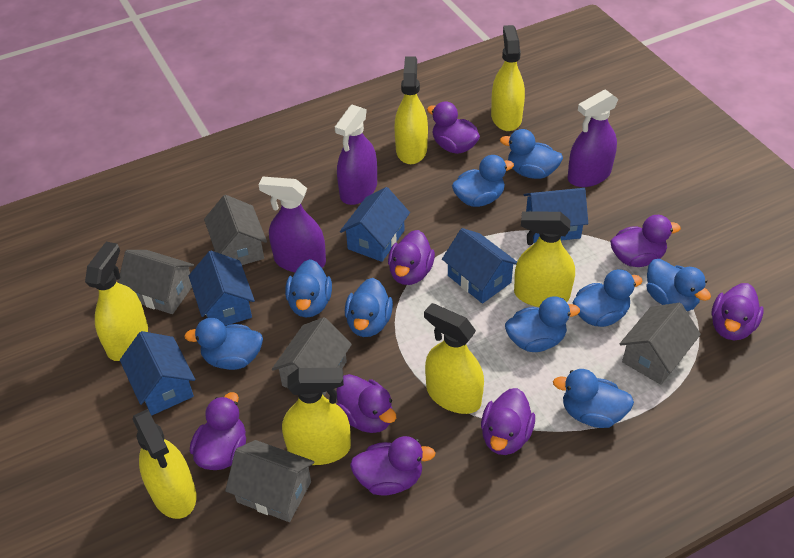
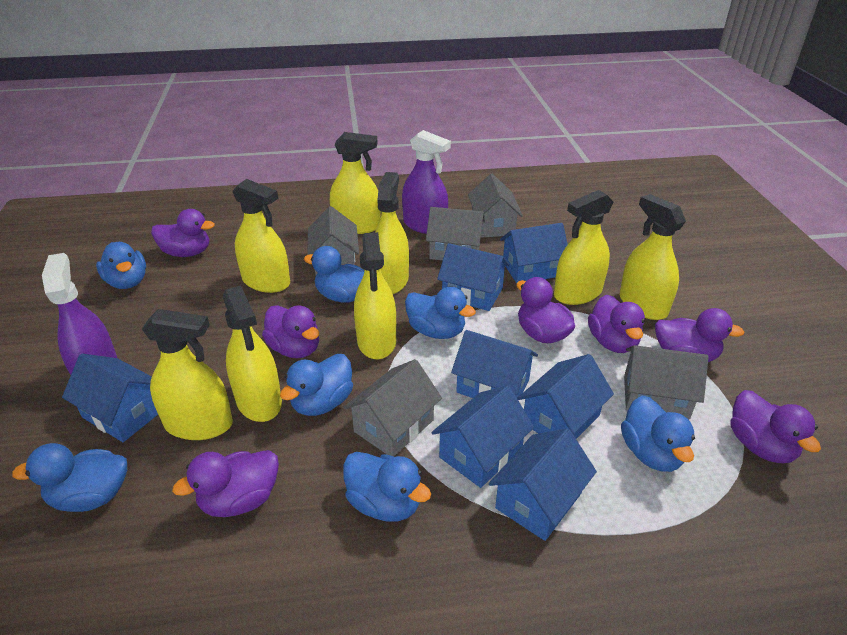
blue duck: [184,318,263,370] [285,259,332,318] [345,278,393,337] [452,155,514,207] [500,129,563,179] [505,296,580,352] [553,369,634,428] [573,269,642,327] [646,259,711,311] = 9 -> [12,443,127,512] [96,242,146,289] [280,354,353,416] [304,246,364,302] [343,452,431,521] [405,287,476,339] [621,396,695,472] = 7
blue house: [120,331,195,415] [189,251,255,326] [340,187,410,262] [442,228,517,304] [524,188,588,243] = 5 -> [62,354,158,442] [431,386,534,488] [437,243,509,311] [451,330,538,401] [489,428,597,541] [500,223,568,283] [517,354,614,439] = 7
purple duck: [190,392,246,470] [336,374,396,433] [350,436,435,495] [388,230,435,285] [427,101,480,154] [481,388,535,455] [610,215,681,267] [711,283,764,340] = 8 -> [151,209,215,257] [172,450,279,517] [262,305,319,358] [516,277,575,343] [588,295,645,353] [655,308,745,362] [731,390,821,463] = 7
purple spray bottle: [258,176,326,273] [335,105,377,205] [567,89,618,187] = 3 -> [42,253,117,375] [402,130,451,234] = 2
yellow spray bottle: [85,242,148,361] [133,409,196,519] [282,368,351,465] [394,56,428,164] [424,303,484,414] [491,25,525,131] [514,212,575,307] = 7 -> [142,309,233,440] [223,285,282,422] [232,179,290,293] [330,132,381,234] [354,232,396,359] [375,172,409,294] [554,190,613,305] [620,194,686,320] = 8

